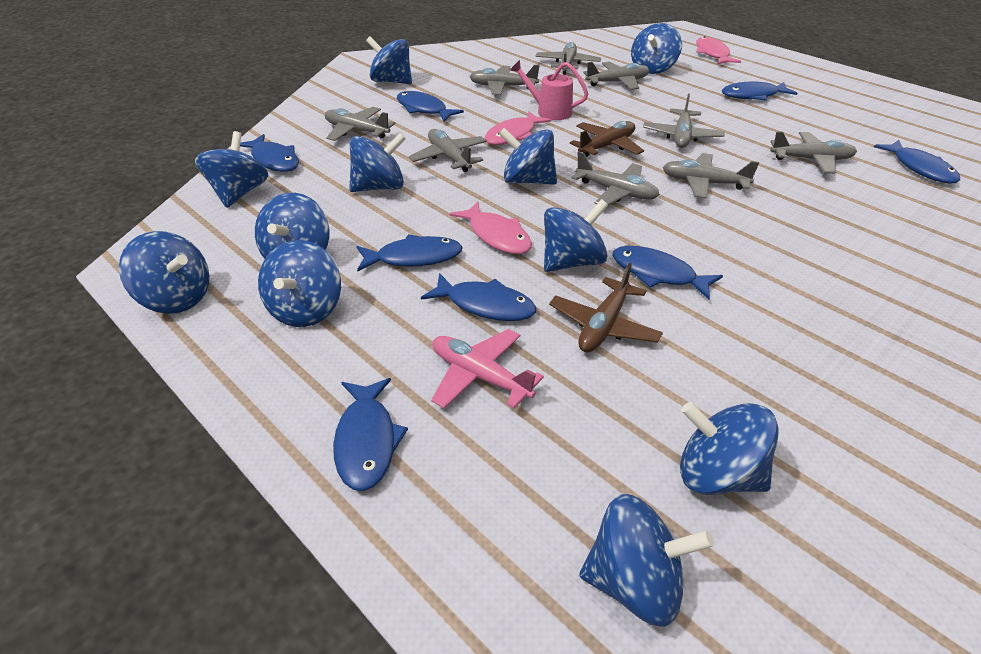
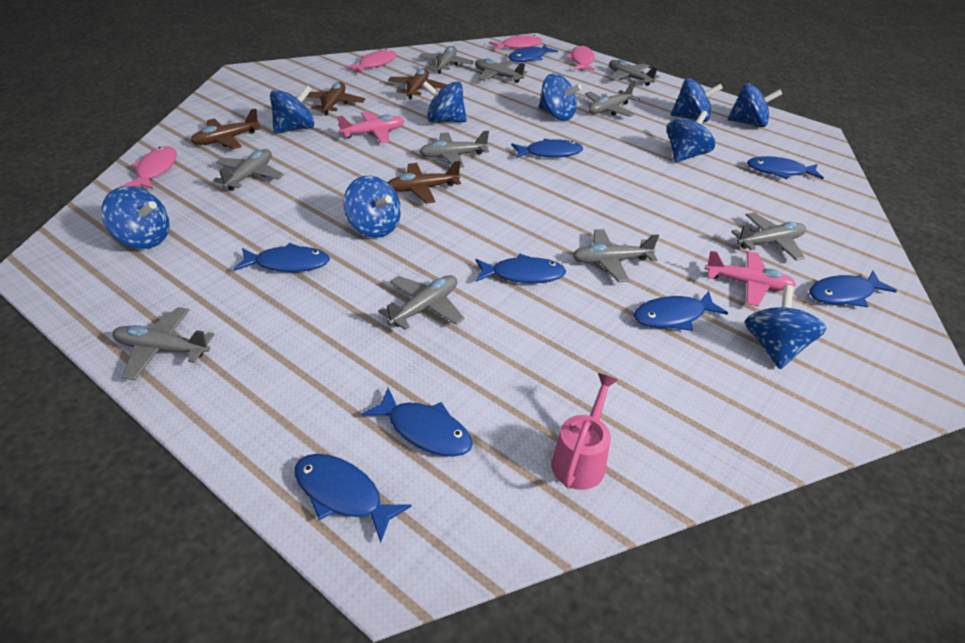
blue fish: [240,134,299,172] [333,378,408,491] [357,234,463,272] [397,91,464,122] [421,273,536,321] [612,246,723,300] [722,81,798,101] [874,140,960,184] = 8 -> [234,243,330,272] [295,454,412,543] [362,388,473,457] [476,254,566,283] [508,44,558,62] [511,139,583,158] [633,291,728,331] [747,156,824,179] [809,271,897,307] = 9
blue spinning top: [119,231,209,314] [195,131,268,208] [255,193,329,259] [258,240,341,327] [349,133,406,192] [366,36,412,84] [499,128,557,185] [544,199,608,272] [580,494,714,627] [631,23,682,74] [680,402,779,495] = 11 -> [101,186,169,249] [270,85,314,134] [343,176,401,238] [422,81,467,122] [539,73,582,120] [667,110,715,163] [671,78,723,122] [728,83,782,127] [745,285,826,369] = 9
brown plane: [549,263,663,352] [570,121,644,157] = 2 -> [191,108,262,149] [307,82,365,115] [388,68,447,99] [388,161,461,204] = 4
grey plane: [325,107,395,141] [409,129,487,172] [469,65,540,95] [535,42,601,75] [572,152,660,205] [583,62,649,90] [643,94,724,148] [663,153,759,199] [770,131,857,174] = 9 -> [112,307,215,380] [213,149,284,191] [379,275,465,330] [419,46,474,74] [419,131,489,168] [475,58,528,83] [572,229,659,282] [585,82,639,117] [609,59,660,86] [731,213,806,260] = 10
pink fish: [449,202,532,254] [485,111,551,145] [696,36,741,65] = 3 -> [123,146,177,189] [345,49,397,74] [489,35,543,51] [566,45,595,71] = 4
pink plane: [431,329,544,408] = 1 -> [338,111,404,143] [705,251,796,307] = 2

